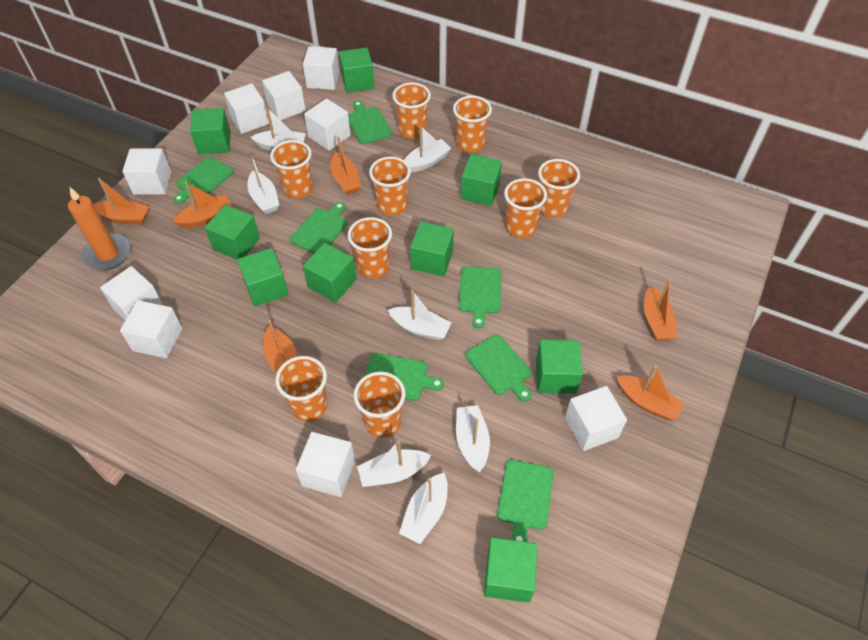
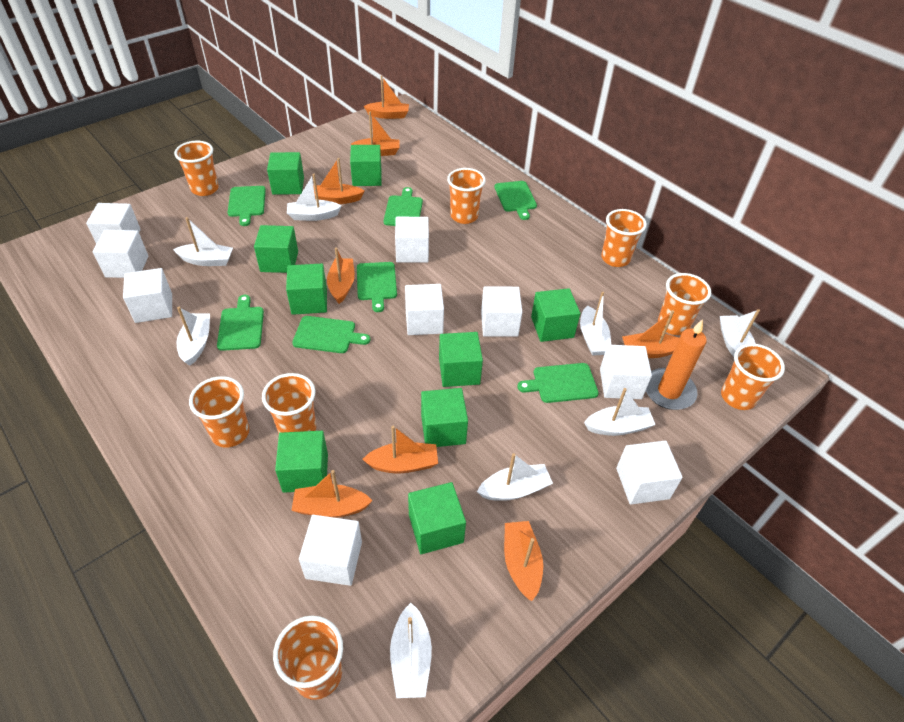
orange boat: [93,178,149,224] [173,182,232,228] [263,320,298,374] [330,136,361,195] [617,365,685,420] [644,279,677,341] = 6 -> [291,470,372,518] [314,158,364,204] [327,248,355,304] [351,112,399,156] [362,426,438,473] [364,75,409,119] [504,521,543,601] [622,310,679,358] = 8
orange cup: [270,140,313,199] [275,356,328,422] [347,217,392,278] [354,372,406,438] [369,157,411,216] [392,82,431,139] [453,96,492,152] [504,178,547,238] [538,159,580,218] = 9 -> [174,141,219,196] [189,376,249,448] [262,373,316,434] [273,616,343,700] [447,168,486,224] [601,209,647,267] [658,273,711,335] [721,343,785,410] = 8
white boat: [248,155,279,214] [251,107,306,151] [357,440,431,487] [388,290,451,340] [399,473,448,544] [404,125,451,173] [456,405,490,472] = 7 -> [173,217,233,266] [177,307,210,366] [287,174,342,221] [390,603,432,698] [477,453,553,501] [580,292,611,356] [584,388,656,436] [720,309,760,357] = 8

